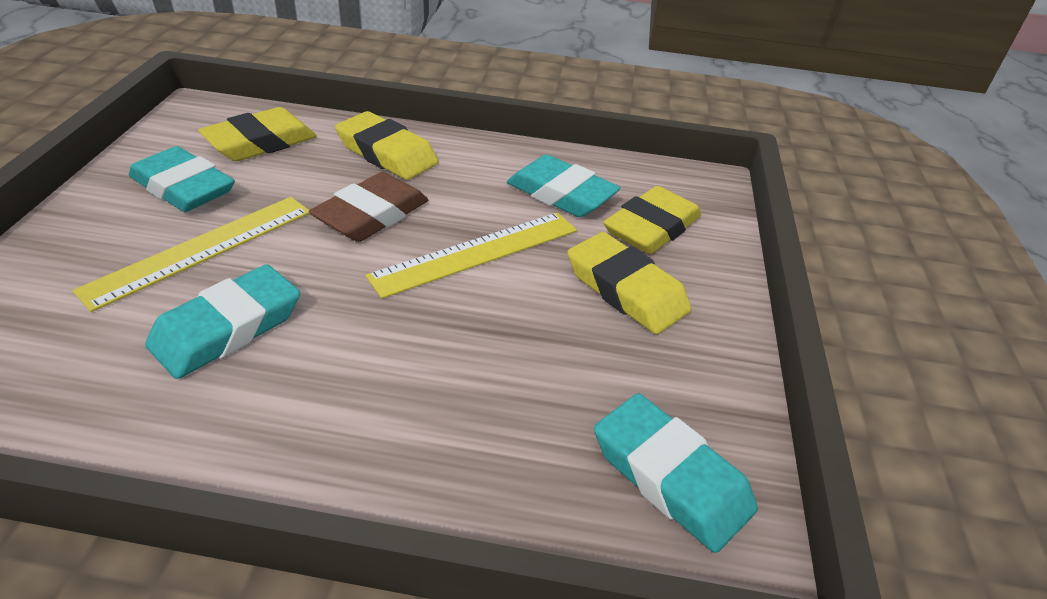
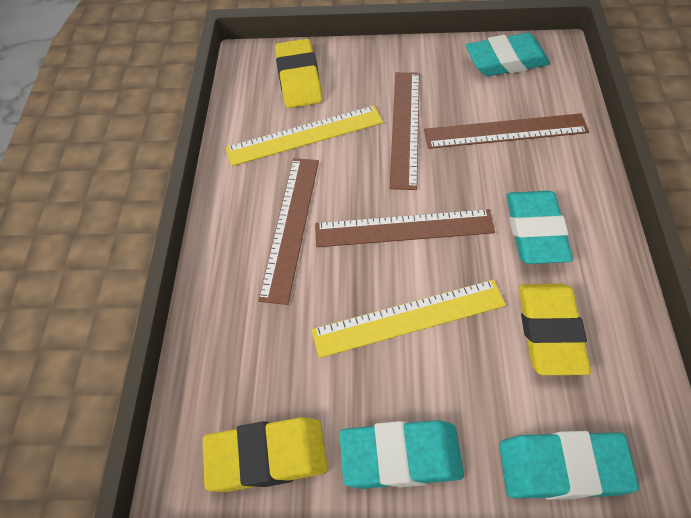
brown eraser: [309,172,428,242] = 1 -> none = 0
brown ruler: none = 0 -> [258,158,319,305] [315,209,495,247] [390,72,419,190] [424,113,589,149] = 4
yellow eraser: [198,107,317,161] [335,111,438,180] [567,232,691,334] [603,186,701,254] = 4 -> [203,417,328,492] [275,39,322,108] [519,284,591,375] = 3

